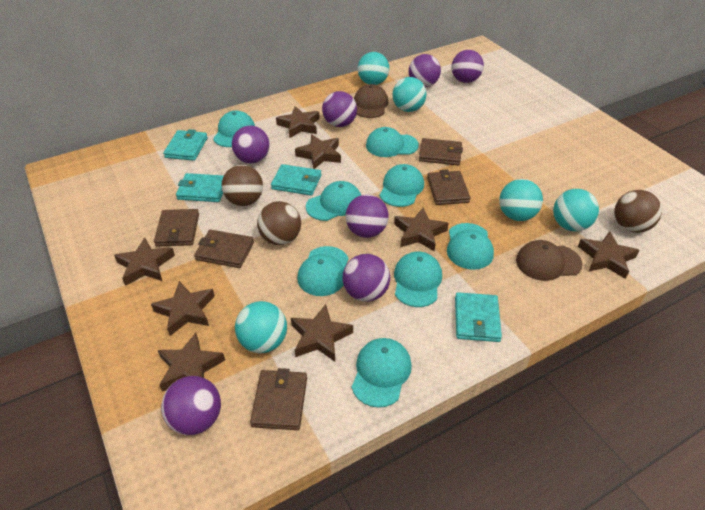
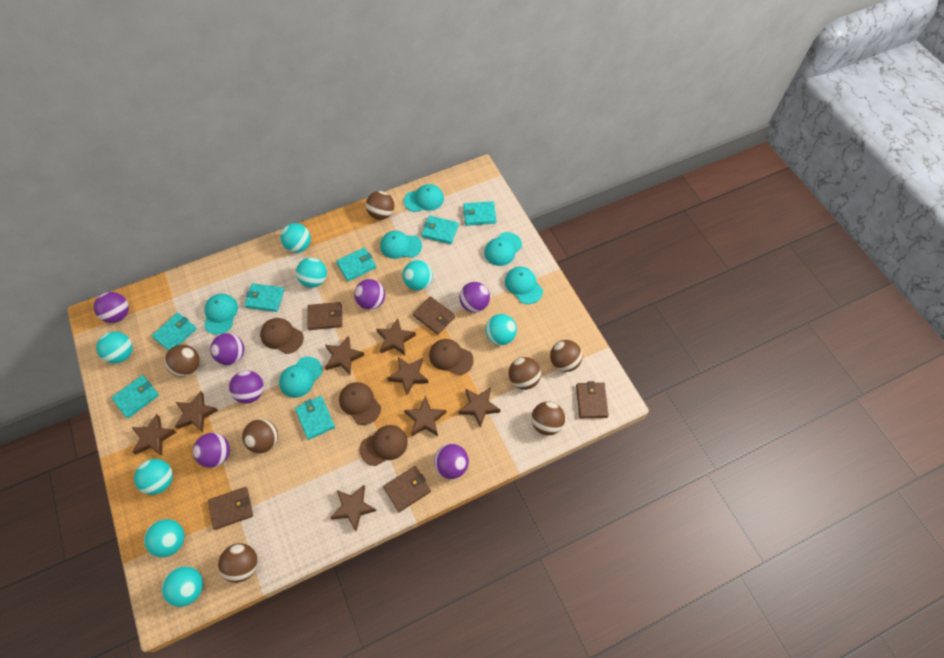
brown ball: [222,165,263,206] [257,201,301,245] [614,190,662,233] = 3 -> [165,345,200,377] [218,543,258,583] [242,419,278,453] [366,191,394,220] [509,357,541,390] [531,402,565,435] [550,340,583,372] = 7
brown cap: [354,84,388,118] [516,240,583,281] = 2 -> [260,318,304,354] [339,382,381,425] [360,425,408,466] [429,339,474,375] = 4
turquoise ball: [235,301,287,353] [358,52,389,85] [392,77,427,112] [499,179,543,221] [553,189,599,231] = 5 -> [96,331,133,363] [134,459,173,495] [144,519,184,557] [162,566,203,607] [280,223,311,253] [296,257,327,288] [403,260,433,290] [485,314,517,345] = 8
turquoise cap: [213,111,255,147] [297,246,349,296] [306,181,361,221] [352,338,412,408] [366,127,419,157] [380,164,424,207] [394,252,442,307] [447,223,494,270] = 8 -> [204,294,238,335] [279,357,323,398] [380,231,422,259] [404,184,444,212] [484,232,522,266] [505,267,543,304] = 6
turquoise wallet: [163,129,208,161] [176,173,224,202] [271,164,321,196] [455,292,502,342] = 4 -> [111,375,159,418] [152,313,197,351] [244,283,284,312] [295,396,335,440] [336,247,376,281] [422,215,459,244] [463,201,497,226] = 7

